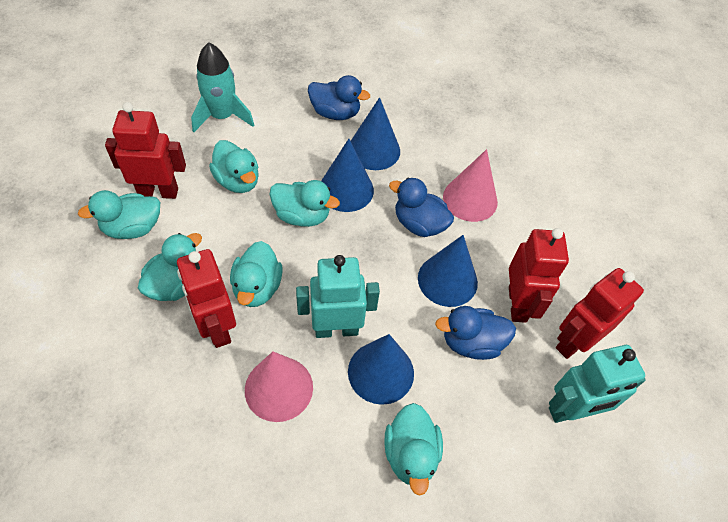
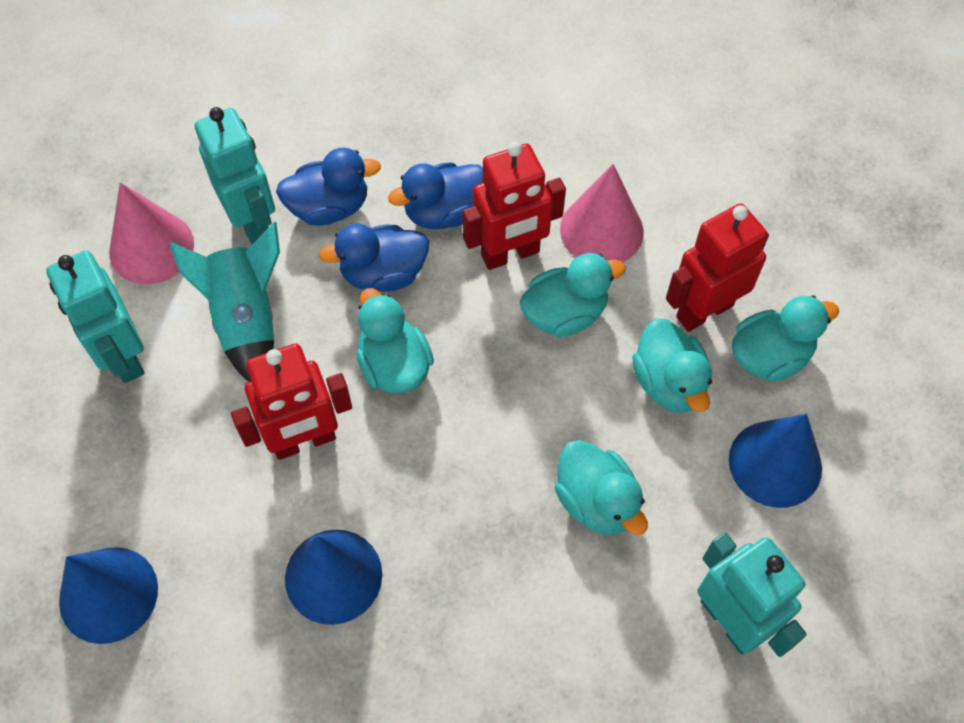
blue cone: [321,139,374,212] [348,334,414,405] [351,97,400,170] [418,235,478,307] = 4 -> [59,547,158,644] [285,530,382,625] [729,414,822,508] = 3
red robot: [105,102,186,199] [177,249,236,348] [509,228,569,323] [556,268,644,359] = 4 -> [231,344,352,460] [462,142,566,270] [666,203,769,332] = 3
turquoise duck: [78,190,160,239] [138,233,202,301] [209,140,259,193] [230,241,283,307] [269,180,340,227] [384,403,443,496] = 6 -> [356,288,434,393] [520,253,626,337] [554,440,648,535] [632,319,712,413] [732,296,839,382] = 5
turquoise robot: [296,255,380,338] [549,345,645,423] = 2 -> [46,250,144,383] [195,107,275,244] [697,533,807,657] = 3

